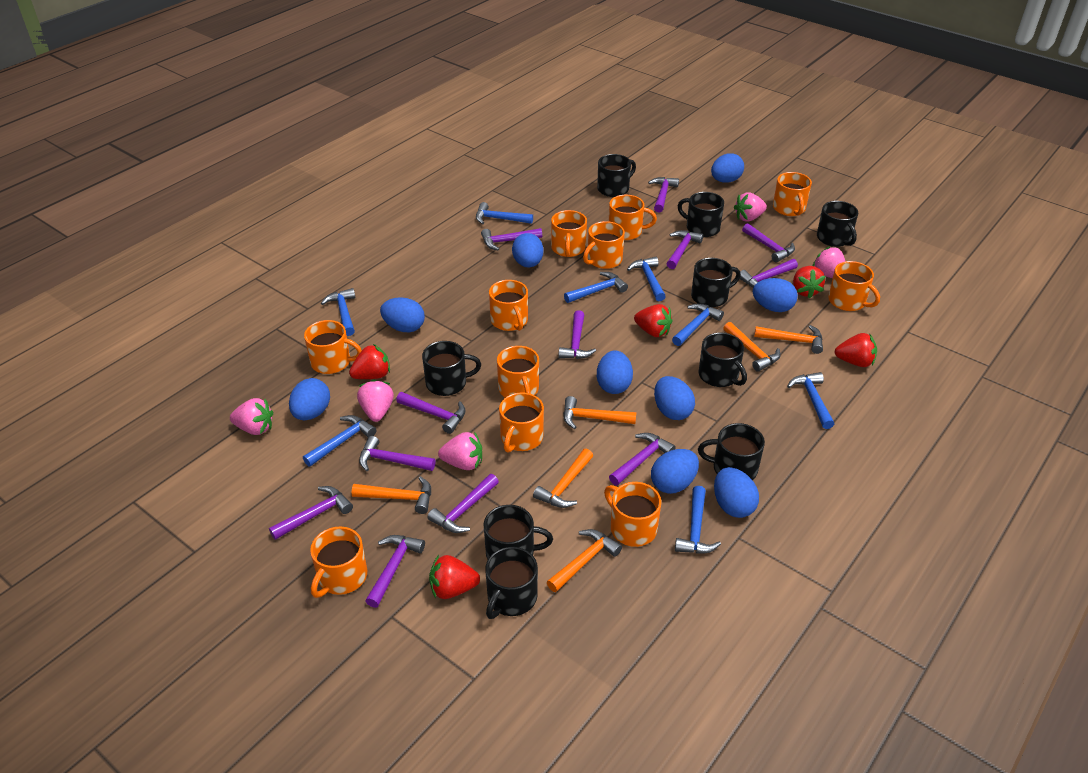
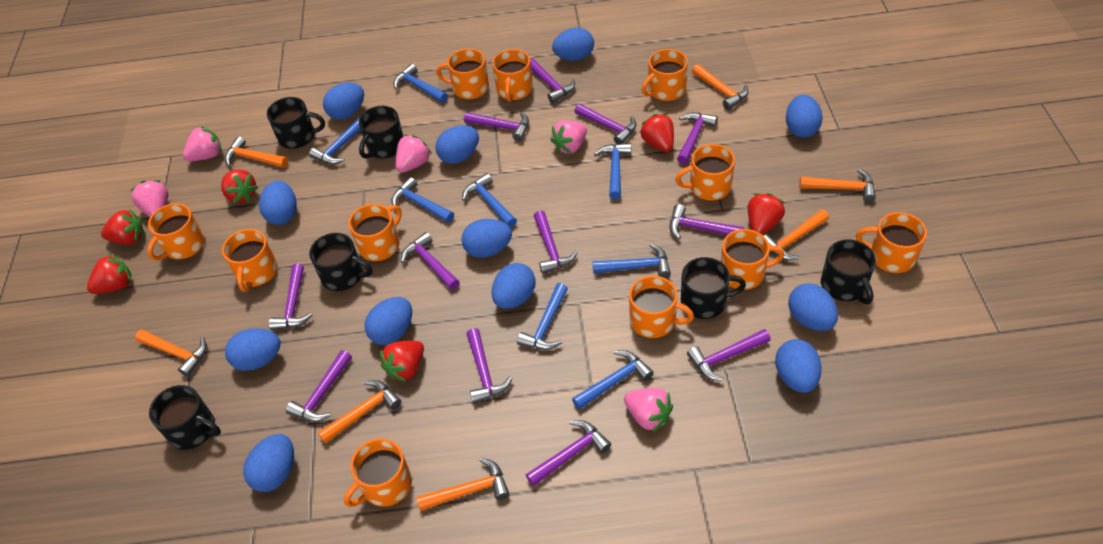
black mug: [422,341,481,396] [484,505,553,560] [485,547,538,619] [597,154,636,197] [678,192,724,237] [691,258,741,307] [698,332,747,387] [698,423,765,480] [817,201,858,247] = 9 -> [149,385,221,450] [267,97,325,149] [309,233,373,291] [359,106,404,159] [681,257,746,319] [821,239,876,304] = 6
blue egg: [289,378,330,420] [380,297,425,332] [512,233,544,267] [597,350,633,394] [651,449,699,494] [654,376,695,420] [711,153,744,183] [714,467,759,518] [753,278,798,312] = 9 -> [225,328,281,371] [243,434,294,492] [259,180,297,225] [323,82,364,120] [364,297,412,345] [435,125,479,164] [461,219,512,258] [492,263,536,309] [552,27,594,61] [775,339,822,393] [786,94,823,138] [788,283,838,331] = 12
orange hammer: [352,476,431,514] [533,449,593,508] [547,529,622,592] [563,396,636,429] [723,322,781,372] [754,325,823,354] = 6 -> [135,330,207,377] [224,136,288,168] [317,380,401,444] [417,458,510,511] [692,64,749,110] [764,209,829,260] [799,169,876,202] = 7
red strawberry: [349,344,390,379] [429,555,480,599] [634,304,672,337] [793,266,825,299] [834,333,877,367] = 5 -> [87,254,131,294] [101,209,145,245] [221,169,258,204] [380,341,424,382] [640,114,674,152] [748,193,785,235] = 6

